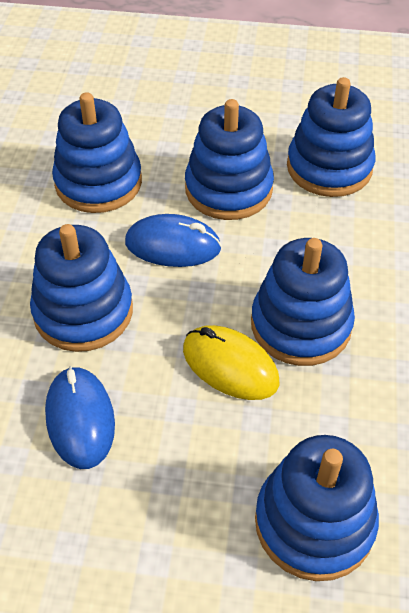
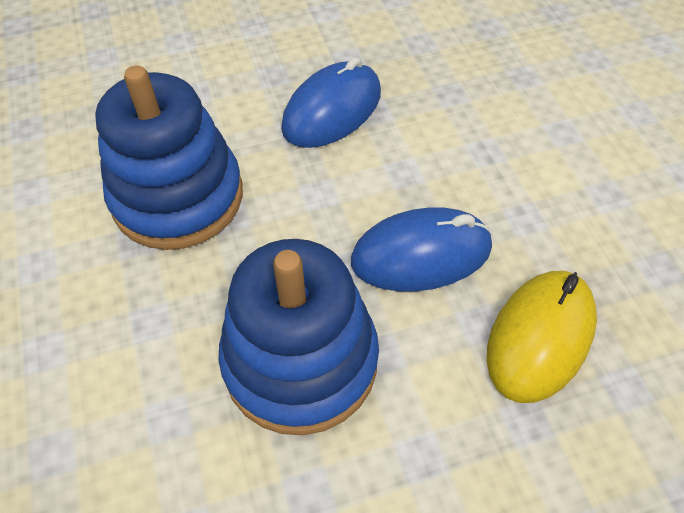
blue stacking toy: [30,224,133,352] [52,92,142,213] [185,99,274,220] [251,238,355,366] [255,435,379,581] [287,77,375,197] = 6 -> [95,66,243,250] [218,239,379,435] = 2

